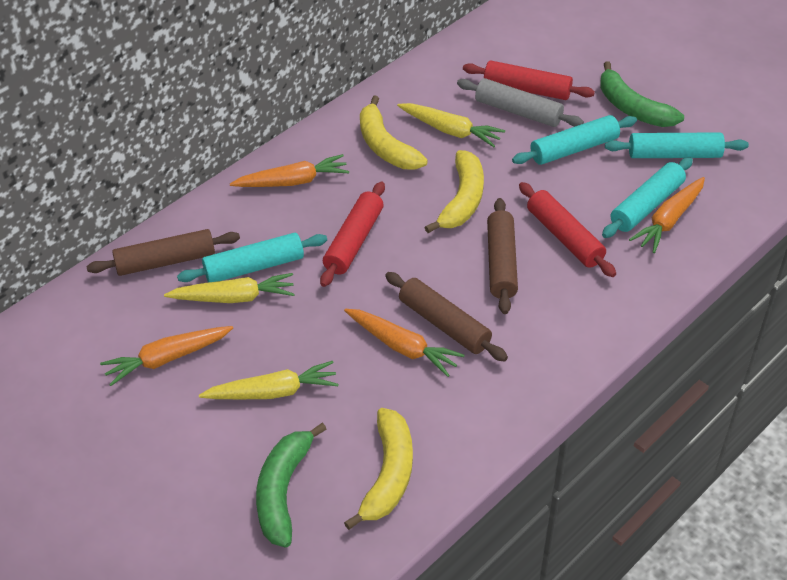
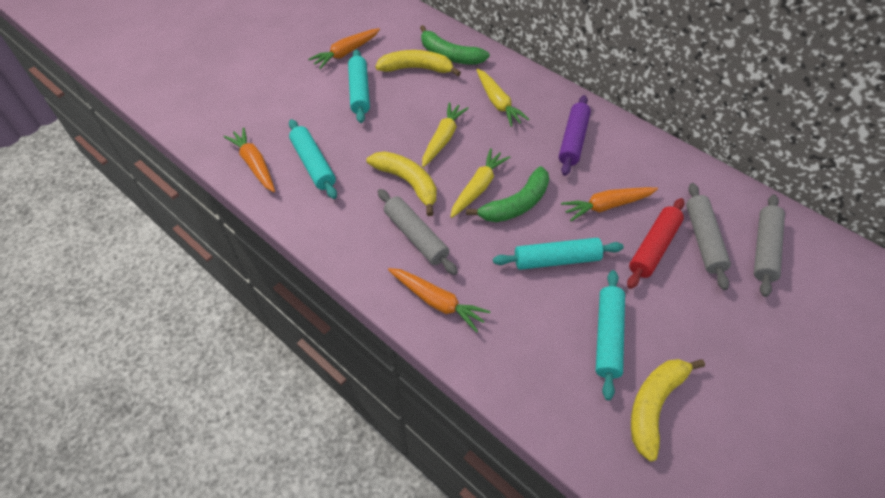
brown rolling pin: [86,229,240,276] [385,272,508,362] [487,198,518,314] = 3 -> none = 0
grey rolling pin: [457,78,584,127] = 1 -> [378,189,458,275] [686,183,731,290] [754,194,785,297] = 3
purple rolling pin: none = 0 -> [559,95,591,176] = 1
red rolling pin: [320,181,385,287] [463,60,595,100] [519,182,616,277] = 3 -> [627,198,685,289] = 1

